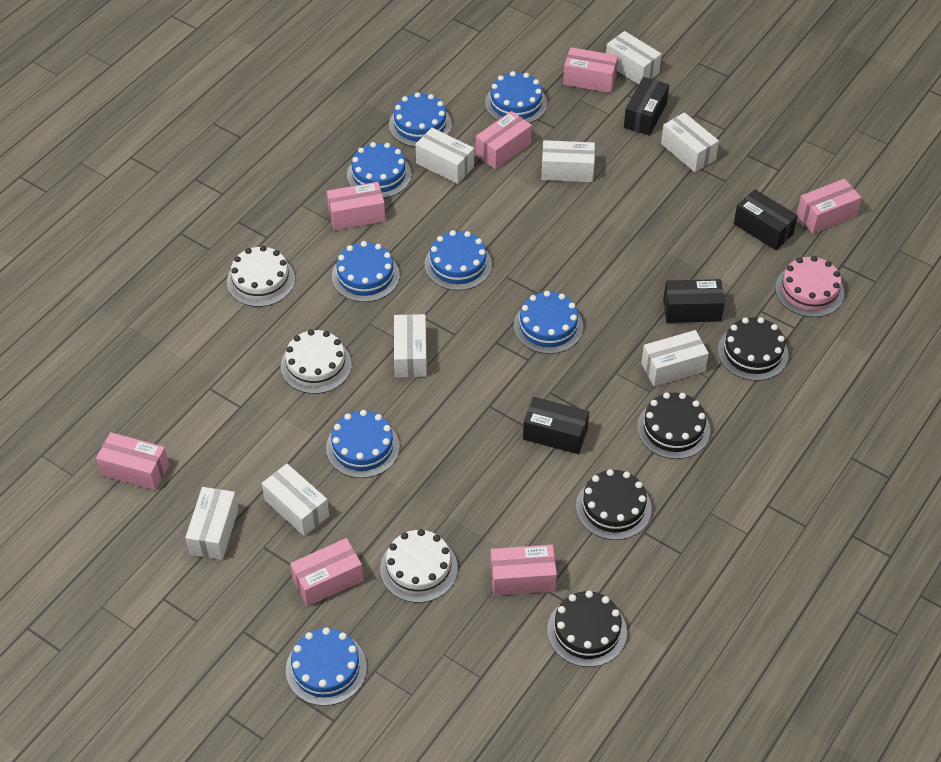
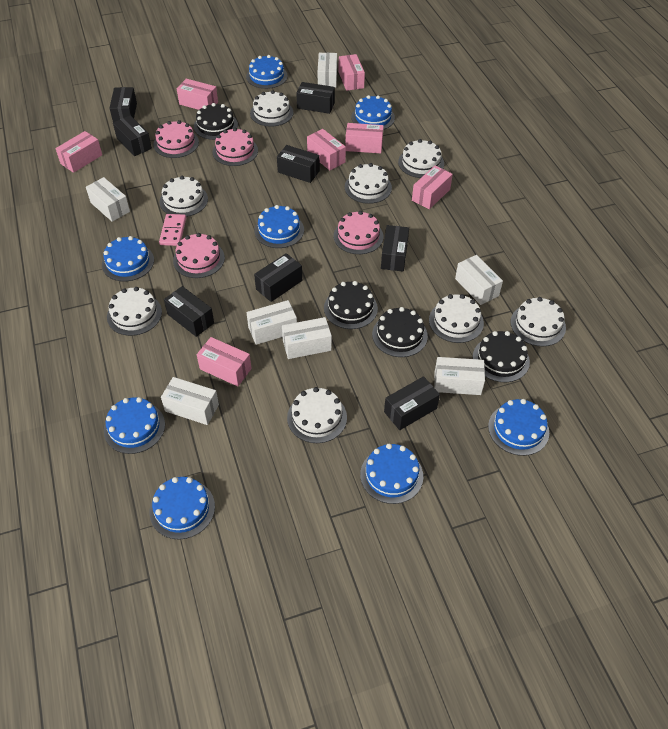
black box: [523,397,589,454] [624,77,669,136] [663,279,725,323] [734,189,798,250] = 4 -> [109,87,137,122] [113,115,152,156] [164,286,214,337] [254,253,302,302] [277,145,320,183] [296,82,335,114] [381,225,409,272] [384,376,440,430] = 8
pink cake: [775,256,844,317] = 1 -> [153,120,199,158] [173,233,225,278] [213,128,258,166] [334,211,383,254] = 4
pink domino: none = 0 -> [159,214,186,246] = 1
white box: [185,487,238,560] [262,464,329,536] [394,314,427,377] [415,128,474,184] [541,140,595,182] [606,31,661,84] [641,330,709,387] [661,112,719,172] = 8 -> [86,177,130,222] [161,377,219,425] [246,300,297,345] [282,317,332,359] [318,53,337,88] [434,357,485,395] [455,255,503,305] = 7
white cake: [227,246,295,307] [281,329,352,394] [380,529,458,603] = 3 -> [107,287,162,336] [159,176,208,217] [250,90,293,127] [287,387,347,443] [345,163,392,204] [398,139,444,178] [429,294,484,343] [511,297,566,346] = 8

